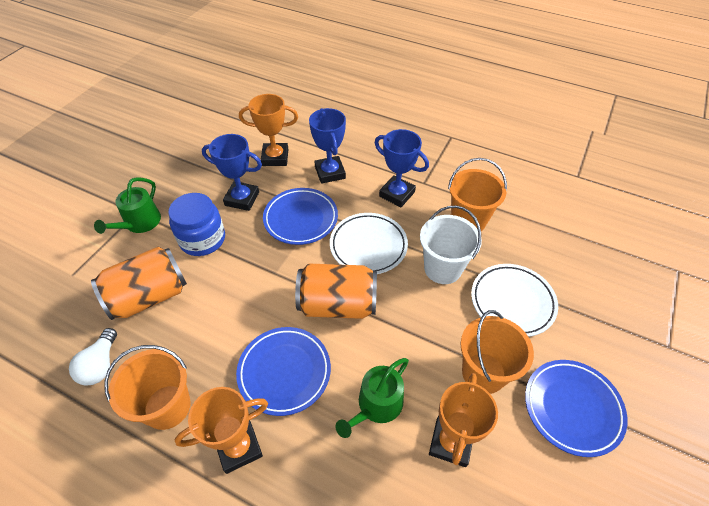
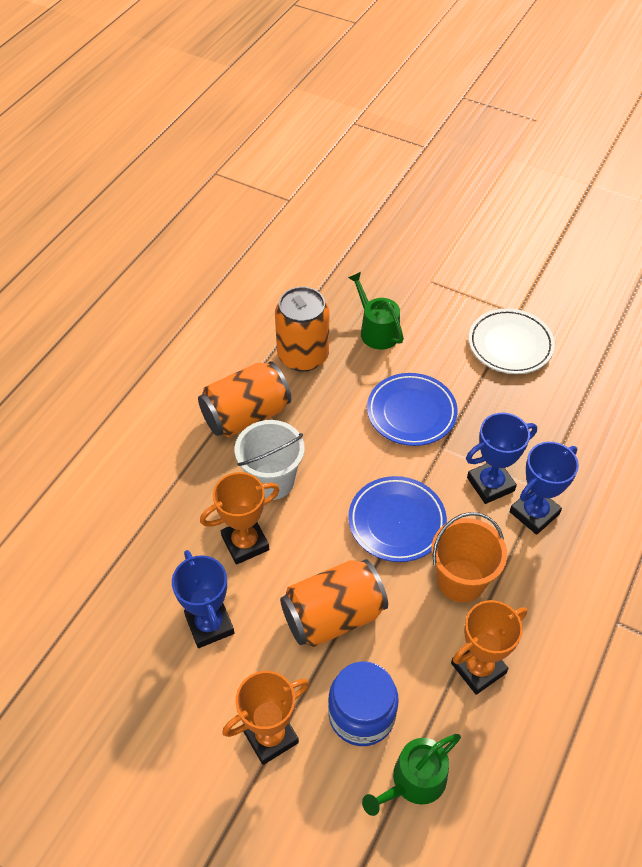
blue plate: [236,327,331,416] [263,188,338,245] [525,360,628,457] = 3 -> [348,476,447,562] [367,373,457,446] = 2
orange bucket: [104,345,191,430] [448,158,507,231] [460,310,534,394] = 3 -> [431,512,507,603] = 1
orange can: [91,247,187,320] [295,263,377,319] = 2 -> [198,361,291,437] [275,287,329,372] [280,559,388,647] = 3
white light bulb: [69,328,117,386] = 1 -> none = 0
white plate: [330,213,408,274] [471,264,558,337] = 2 -> [469,308,555,374] = 1

